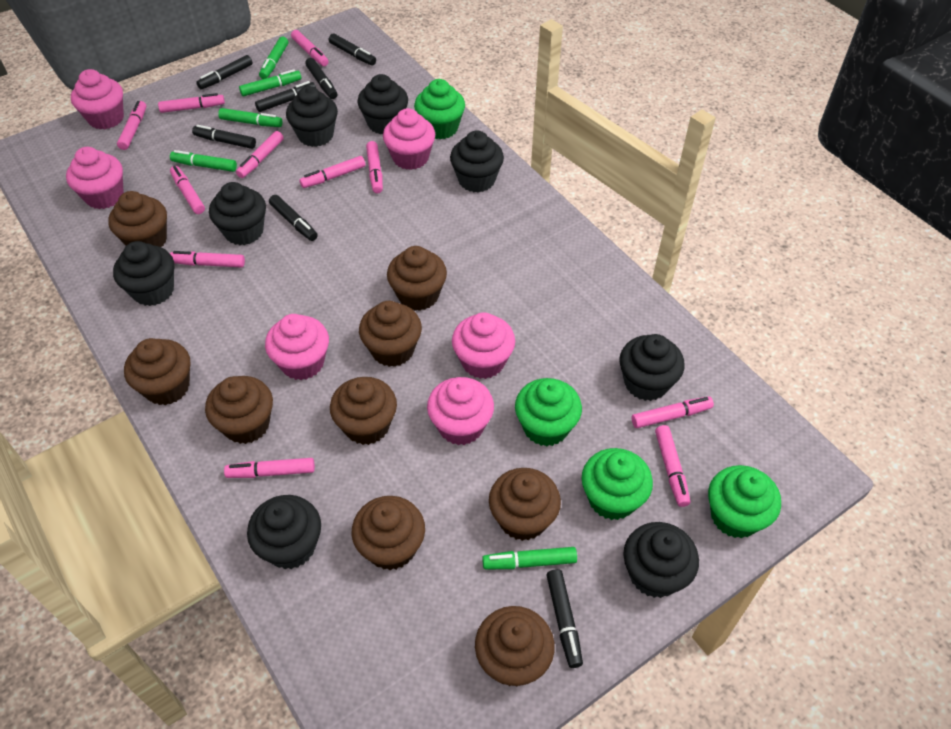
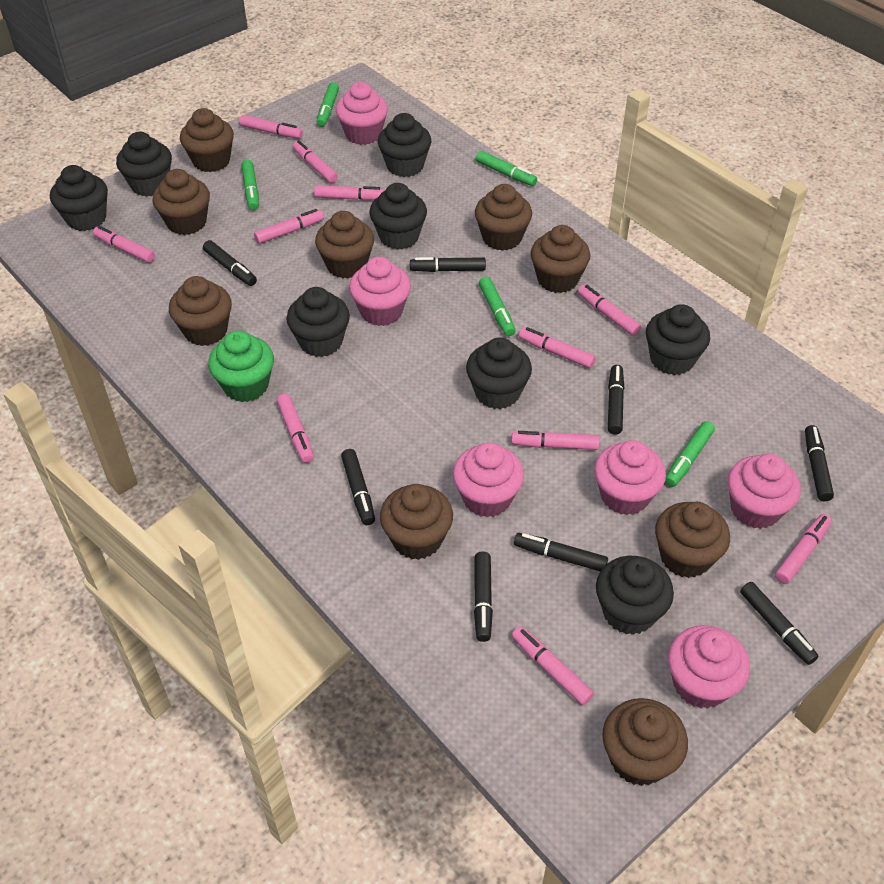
black marker: [192,125,256,149] [196,55,253,89] [255,81,316,112] [269,195,318,241] [305,58,337,99] [329,33,376,65] [547,569,583,668] = 7 -> [203,240,257,286] [341,449,375,525] [410,257,486,272] [474,552,493,642] [514,533,608,571] [608,365,624,434] [740,582,819,665] [805,425,834,501] = 8
green cupcake: [414,79,465,139] [515,378,582,446] [581,448,653,520] [708,465,781,538] = 4 -> [208,331,274,402] = 1

